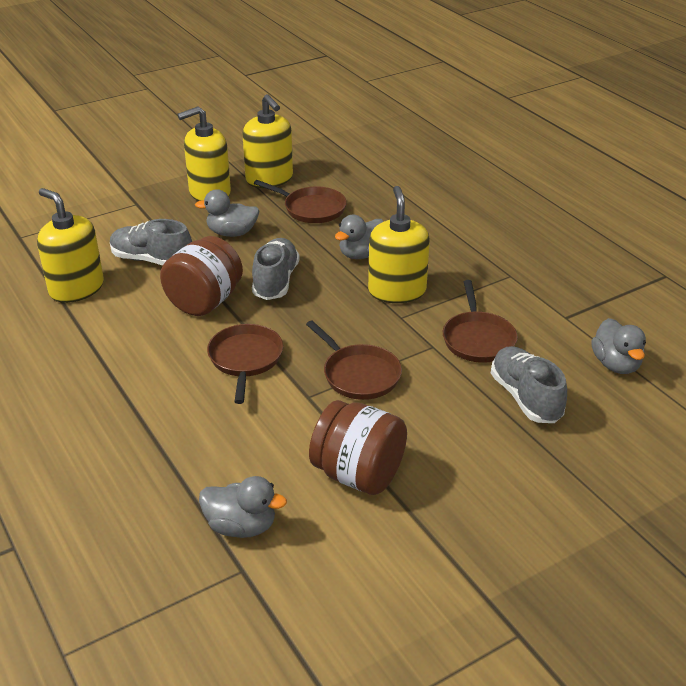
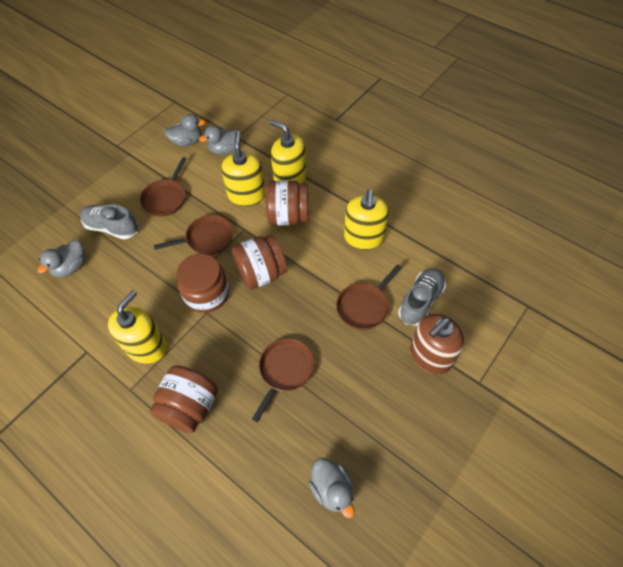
brown jar: [160,236,243,316] [309,400,407,495] = 2 -> [149,365,218,433] [176,254,229,313] [232,235,287,290] [266,180,308,226] = 4
brown soap dispenser: none = 0 -> [410,314,464,374] = 1
grey shoe: [110,219,192,265] [252,238,300,300] [491,346,567,423] = 3 -> [80,204,138,239] [398,268,446,326] = 2

